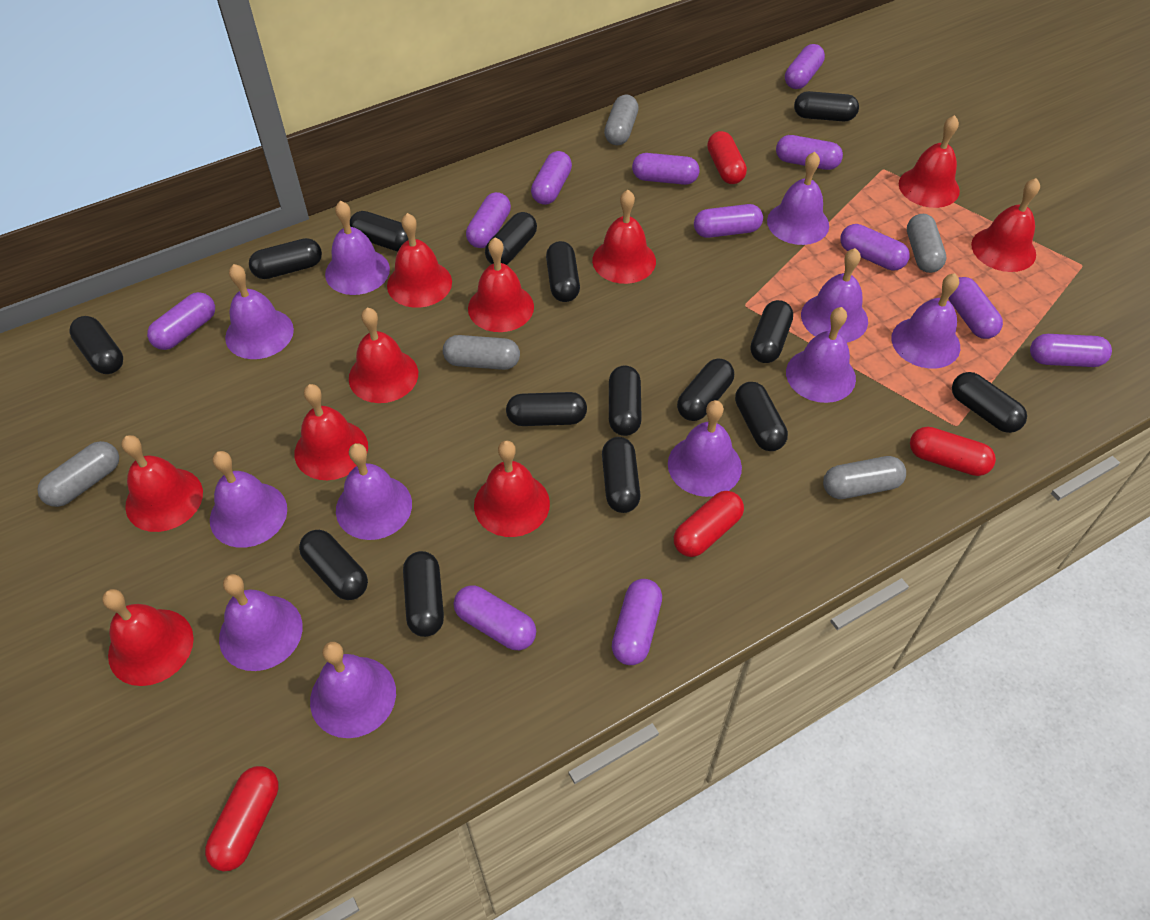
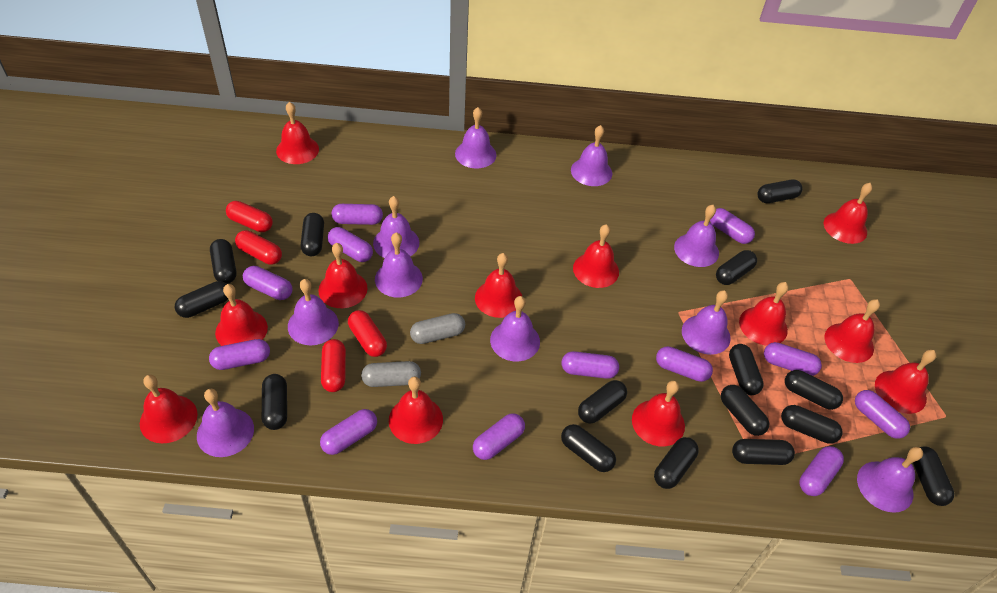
grey capsule: [37,441,119,507] [443,335,520,370] [604,95,639,145] [823,456,906,499] [907,214,946,273] = 5 -> [361,361,421,387] [410,313,465,344] = 2
purple bell: [210,451,287,548] [219,574,303,671] [225,264,294,359] [310,642,396,738] [325,201,390,295] [336,443,412,540] [668,400,742,497] [767,152,829,245] [786,307,856,403] [801,248,868,343] [891,273,960,369] = 11 -> [197,389,254,457] [288,279,339,345] [373,196,419,258] [375,233,423,298] [455,107,497,168] [490,296,540,361] [571,125,612,186] [674,205,719,267] [682,290,731,355] [857,447,923,513] = 10
red bell: [102,589,194,686] [121,435,203,532] [295,384,368,480] [349,308,418,403] [387,213,452,308] [468,238,534,332] [474,440,550,537] [592,190,656,284] [899,115,960,208] [971,178,1040,272] = 10 -> [140,375,198,443] [215,284,268,346] [276,102,319,164] [318,243,368,308] [389,377,443,444] [475,253,522,318] [573,224,619,288] [632,380,685,447] [739,282,789,346] [824,183,873,244] [825,299,880,363] [875,350,937,414] = 12

